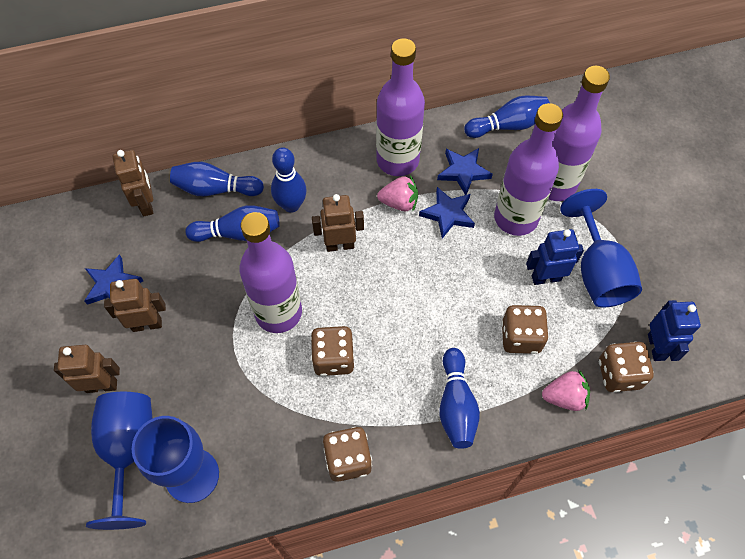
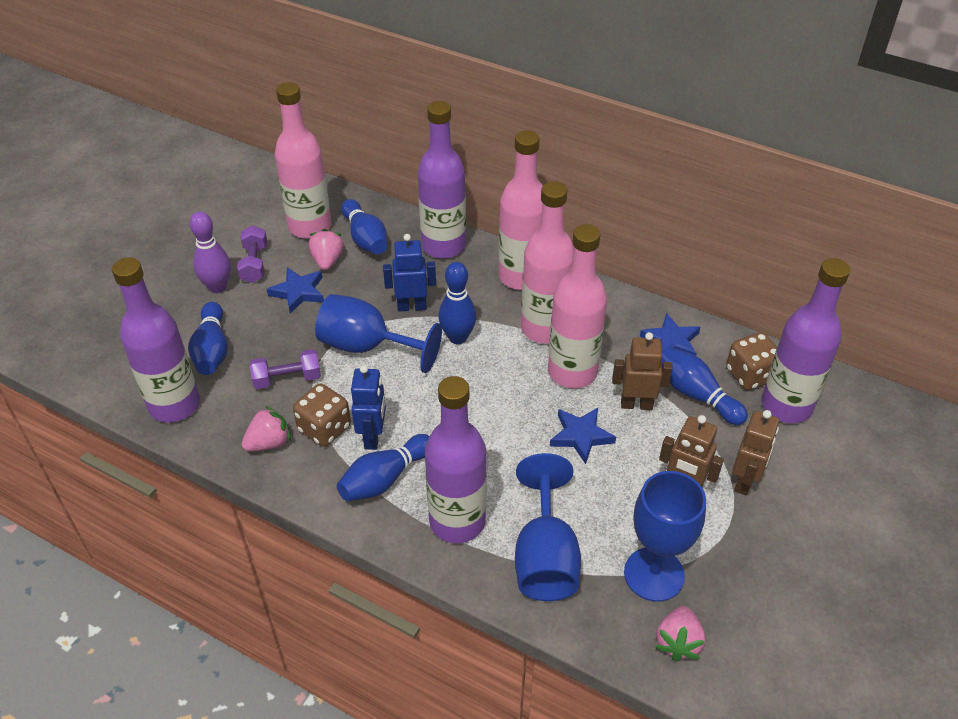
brown dice: [310,326,354,376] [323,427,372,482] [501,305,549,354] [599,342,654,393] = 4 -> [293,384,351,447] [726,332,777,390] = 2
brown robot: [54,345,120,393] [104,279,166,332] [113,150,153,217] [312,194,364,252] = 4 -> [612,332,673,410] [659,415,724,487] [732,410,779,495] = 3
pink bottle: none = 0 -> [275,82,331,239] [499,131,543,290] [521,181,574,344] [548,224,607,388] = 4
pink strawberry: [377,175,418,211] [542,370,590,411] = 2 -> [242,406,291,452] [309,229,344,270] [656,606,706,661] = 3
purple bowling pin: none = 0 -> [190,212,231,293] = 1
purple dumbbell: none = 0 -> [237,225,267,283] [250,349,321,389] = 2

